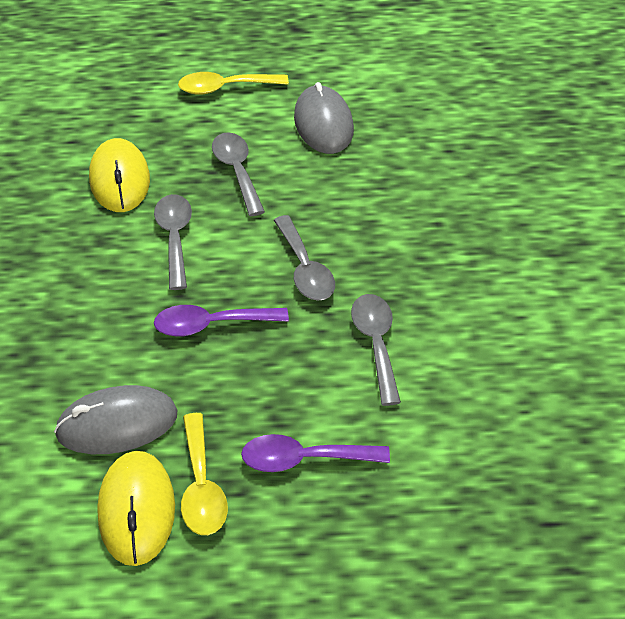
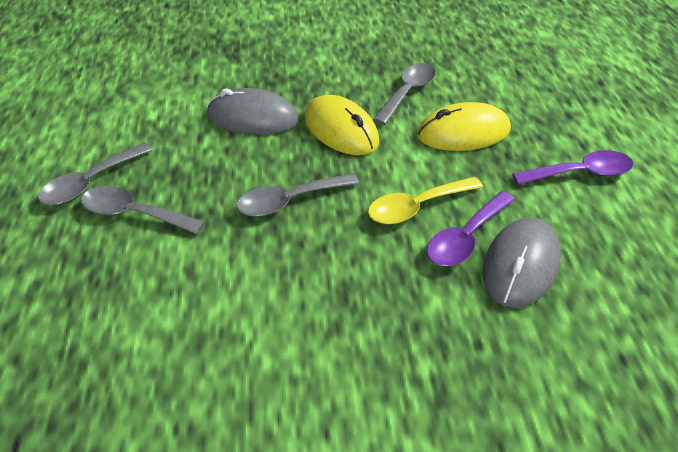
yellow spoon: [178,72,289,95] [181,413,228,535] = 2 -> [368,177,483,224] = 1

